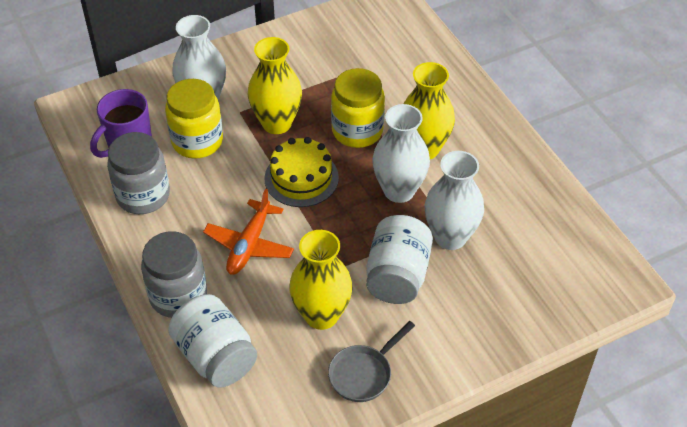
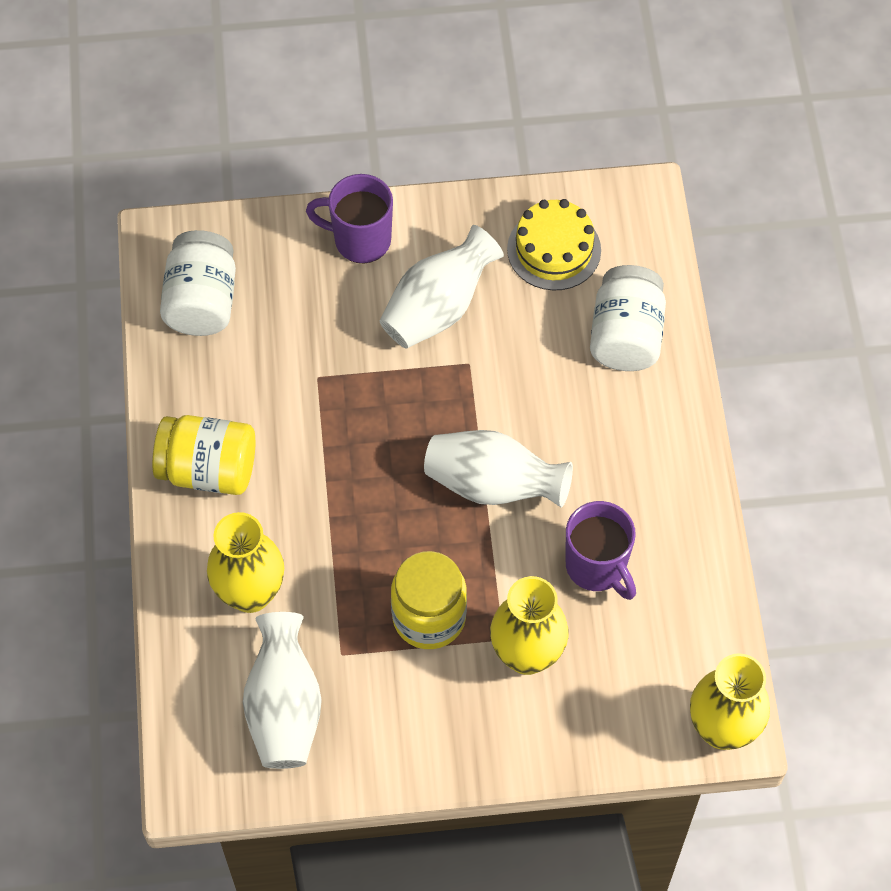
grey jar: [107,132,170,214] [141,231,207,318] = 2 -> none = 0
grey pan: [328,321,415,402] = 1 -> none = 0
orange plane: [203,189,294,275] = 1 -> none = 0
purple mug: [90,89,152,158] = 1 -> [306,174,393,263] [566,501,636,600] = 2

